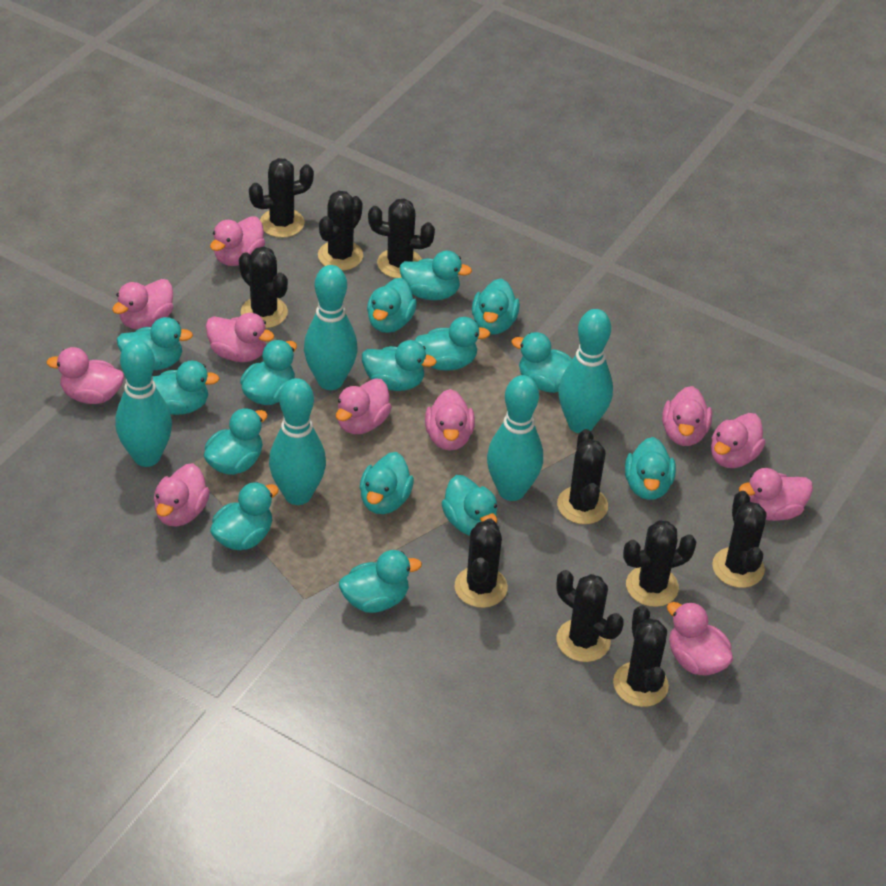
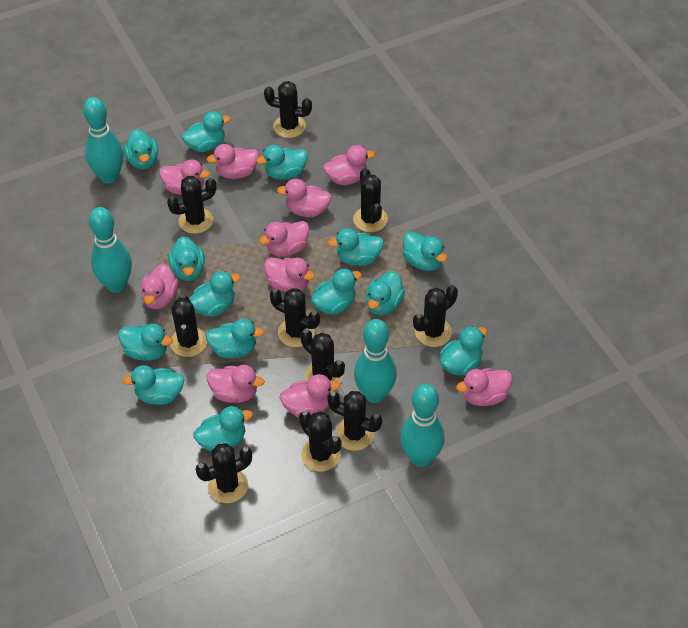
pink duck: [46,347,124,404] [112,279,173,330] [154,463,210,526] [205,313,274,362] [210,216,265,266] [336,378,392,434] [425,389,475,451] [662,386,712,446] [667,602,733,676] [711,413,765,468] [739,468,813,521] = 11 -> [140,263,179,309] [159,159,210,195] [207,144,259,179] [207,365,264,403] [259,221,309,257] [264,257,315,292] [277,179,332,217] [280,374,340,418] [323,145,375,185] [456,368,513,406] = 10
turquoise bowling pin: [115,340,172,467] [269,378,326,505] [304,265,358,390] [487,375,543,501] [558,309,613,433] = 5 -> [83,97,123,184] [89,207,132,293] [354,319,397,403] [400,384,445,467] = 4
turquoise duck: [117,317,193,370] [152,361,220,415] [204,408,268,475] [210,482,279,550] [240,340,297,405] [339,550,422,613] [360,452,414,514] [362,340,437,391] [367,278,417,333] [400,251,472,300] [415,317,490,371] [441,475,497,536] [472,278,520,334] [511,332,572,393] [625,437,676,500] = 15 -> [118,324,173,361] [122,365,185,405] [124,129,158,169] [168,236,205,281] [182,111,231,152] [189,271,240,317] [194,406,253,451] [205,319,264,359] [256,145,308,180] [311,269,362,315] [328,228,384,266] [366,271,405,315] [403,231,447,271] [440,326,487,375] = 14

